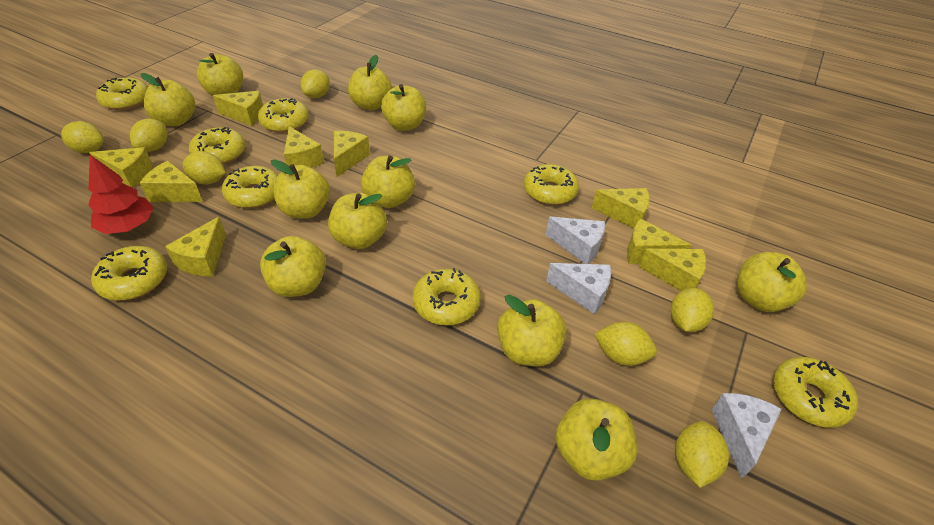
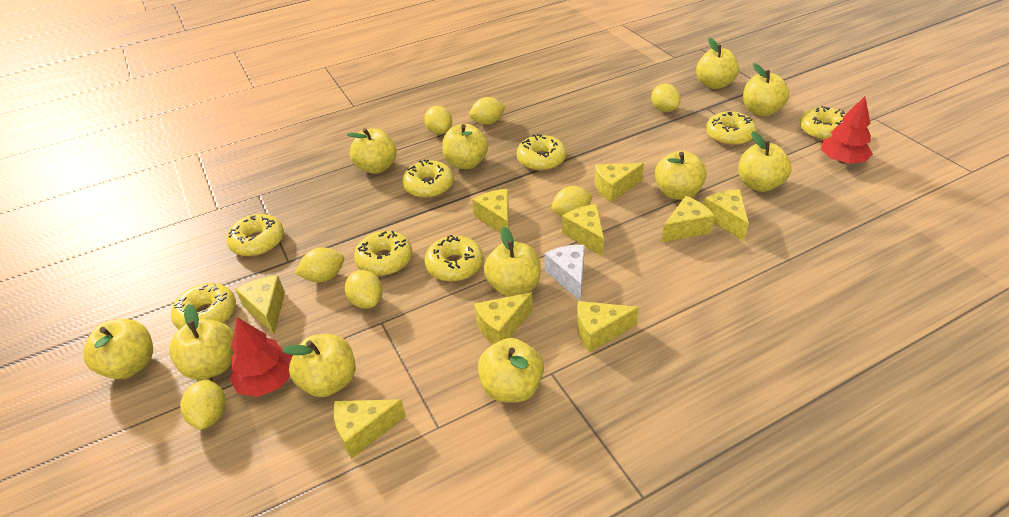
red tree: [88,155,154,234] = 1 -> [229,317,293,397] [821,96,873,164] = 2
white cheese: [546,217,605,264] [546,263,611,314] [712,393,782,479] = 3 -> [545,245,585,301] = 1

